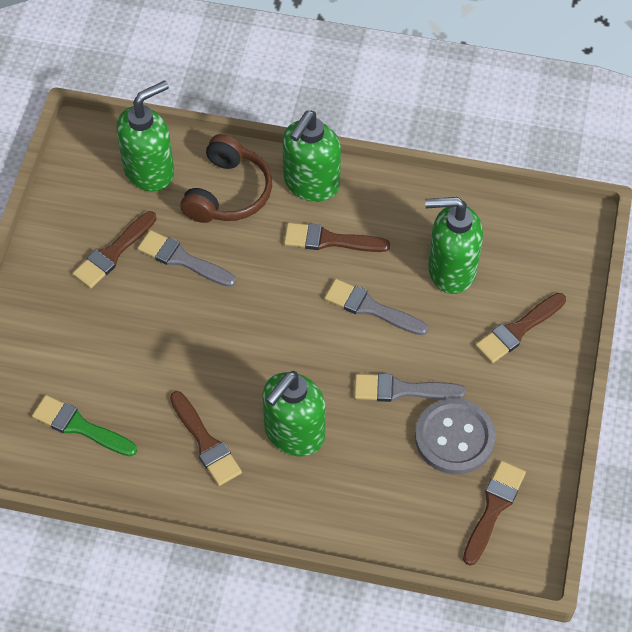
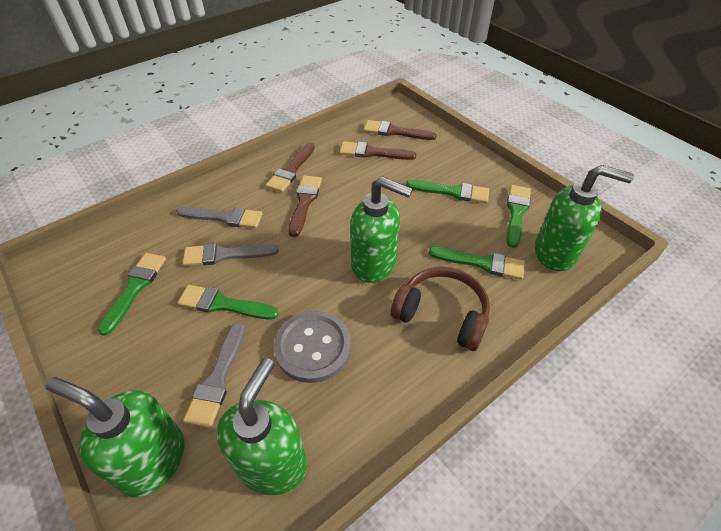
brown brush: [73,211,157,288] [170,391,242,486] [284,223,390,252] [463,461,526,566] [475,293,566,363] = 5 -> [266,143,315,192] [289,175,322,237] [340,141,416,160] [363,120,437,140] = 4
green brush: [32,395,137,457] = 1 -> [98,253,166,336] [177,285,279,320] [406,180,489,203] [429,247,525,280] [507,185,531,248] = 5

